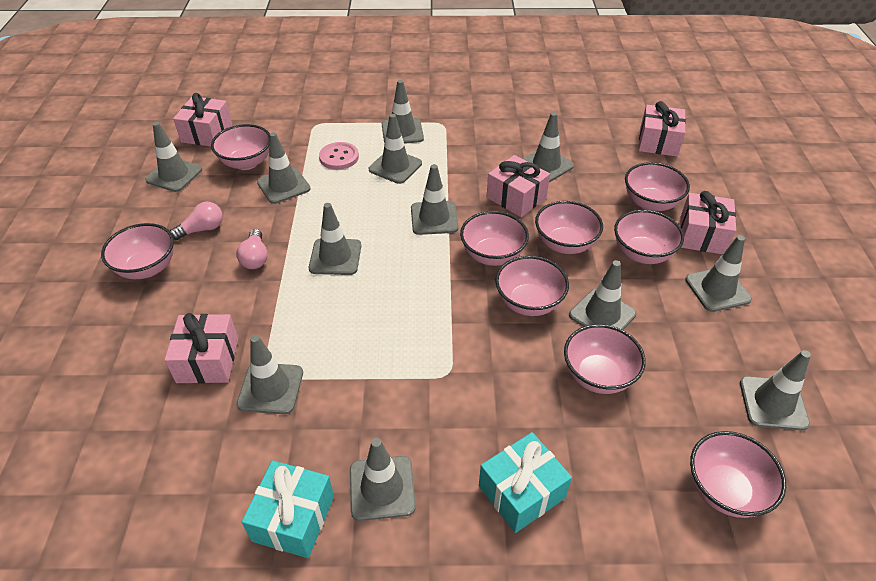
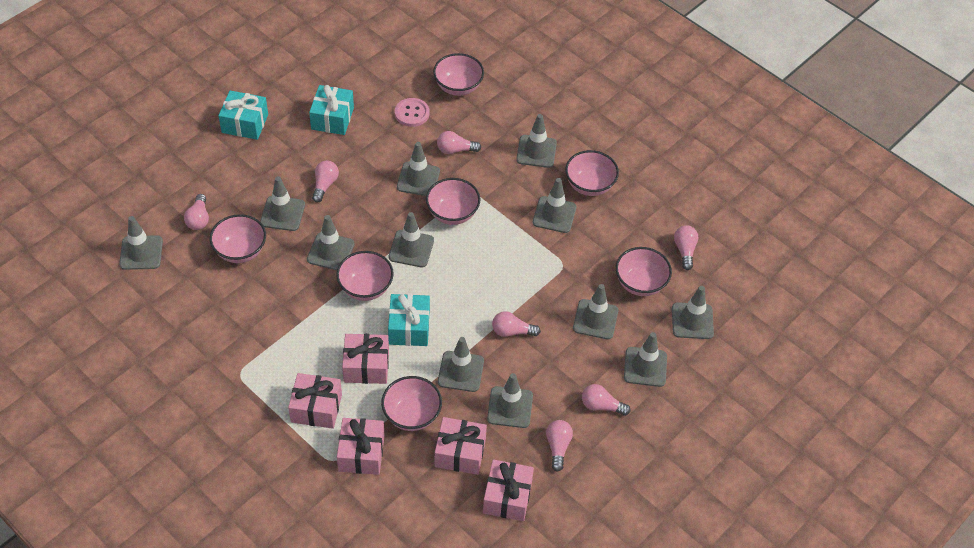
pink bowl: [101,223,174,279] [211,124,270,170] [460,211,529,266] [495,256,569,316] [535,201,603,254] [564,324,646,394] [614,210,684,264] [625,162,690,211] [690,431,786,518] = 9 -> [210,214,266,263] [336,251,394,301] [381,376,442,431] [426,178,480,225] [433,53,484,96] [565,150,619,196] [616,247,672,296] = 7
pink light bulb: [170,202,223,240] [236,229,268,269] = 2 -> [184,194,209,230] [312,160,339,203] [437,131,481,154] [492,311,541,337] [546,420,573,472] [582,384,630,416] [674,225,698,270] = 7
turquoise gift: [242,460,334,558] [479,432,572,533] = 2 -> [218,91,268,140] [309,85,354,135] [388,294,430,346] = 3

